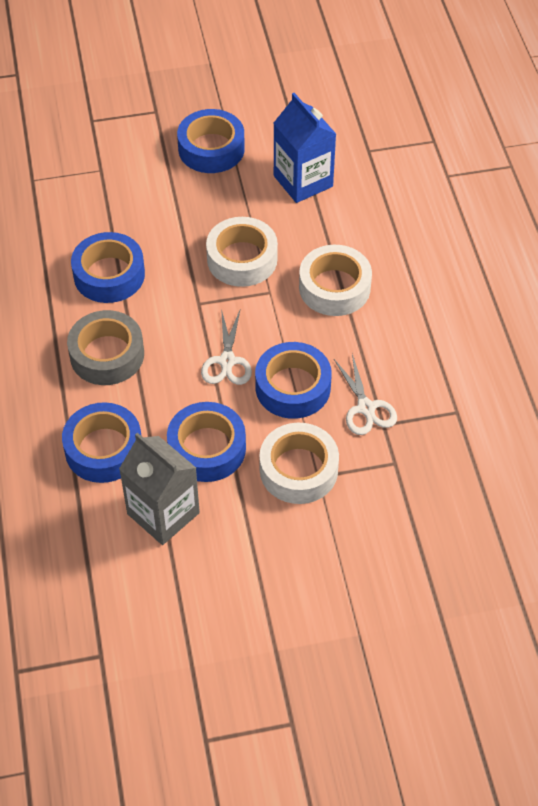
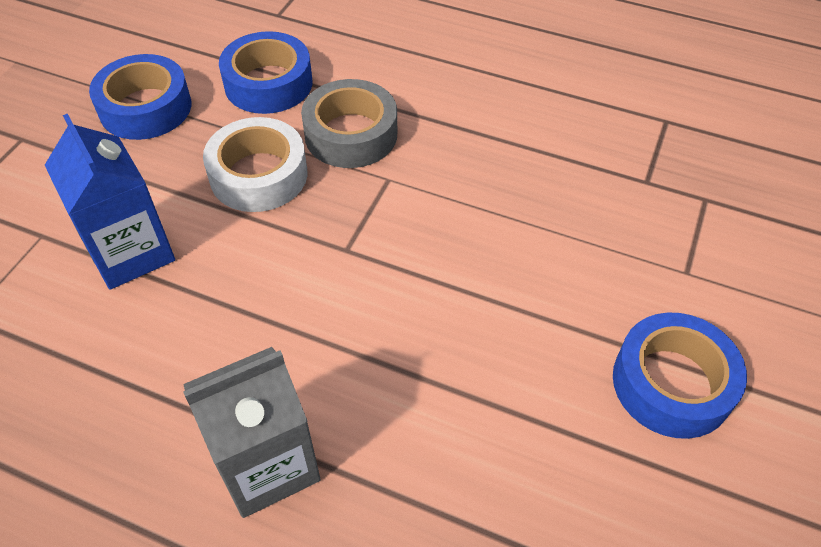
blue tape: [62,402,141,483] [71,232,145,303] [167,402,246,482] [177,109,245,173] [255,342,332,419] = 5 -> [89,54,191,140] [219,31,313,114] [613,313,747,439] = 3
white scissors: [201,309,252,385] [334,354,397,435] = 2 -> none = 0
white tape: [206,217,278,287] [259,423,339,504] [299,245,372,316] = 3 -> [203,117,307,212] = 1

